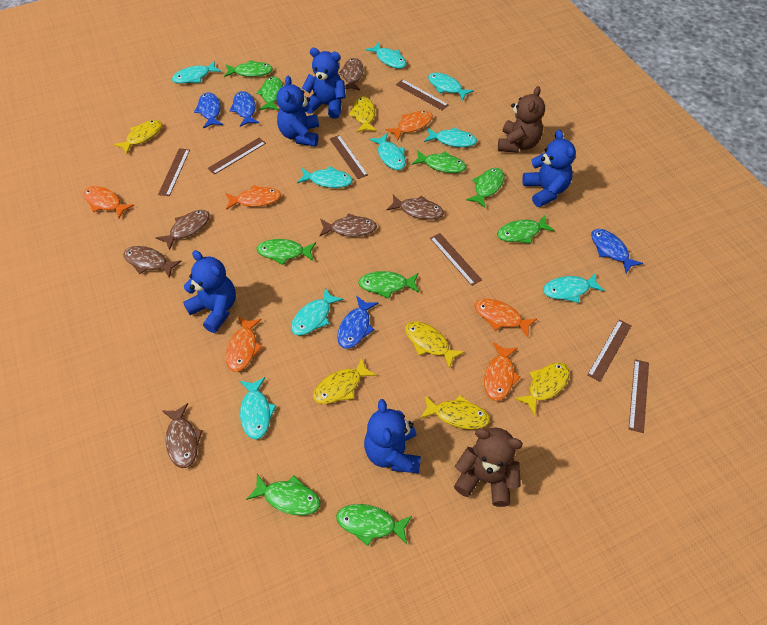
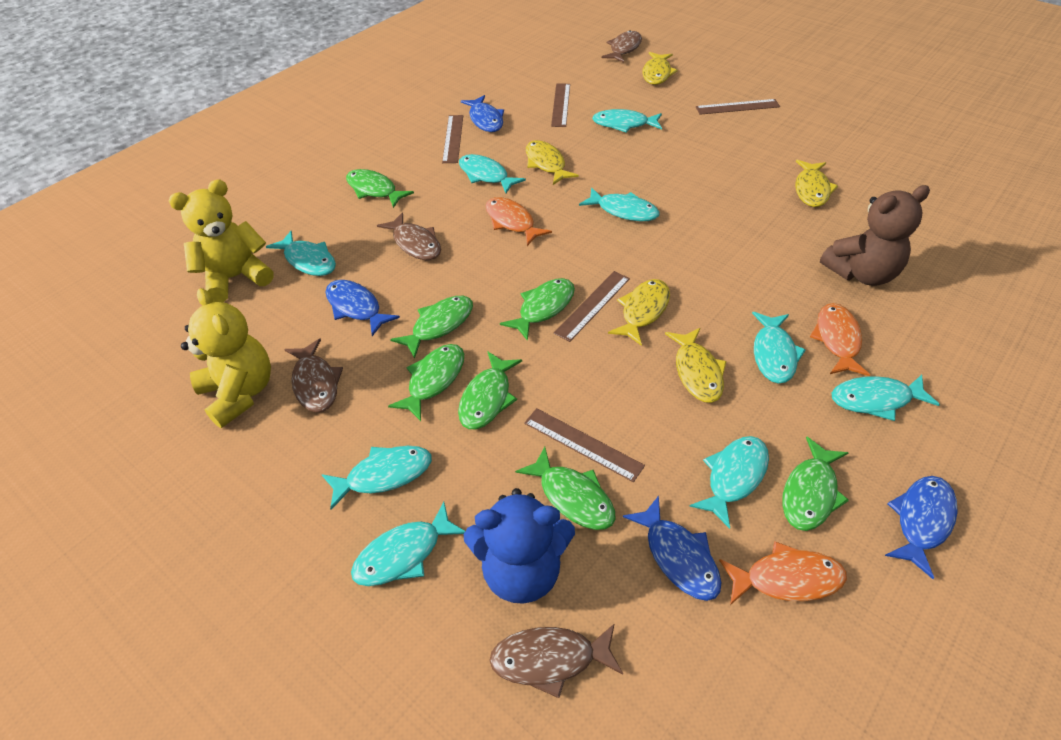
blue teddy bear: [183,250,236,333] [276,76,319,147] [302,48,346,119] [364,399,421,473] [522,130,576,207] = 5 -> [464,488,575,604] = 1
brown fish: [123,246,182,278] [156,210,210,250] [162,403,203,468] [320,213,377,237] [338,58,364,91] [387,195,444,220] = 6 -> [284,338,343,413] [377,212,441,260] [489,623,623,698] [602,30,642,63] = 4
brown ruler: [158,148,190,196] [208,138,266,175] [330,135,368,179] [396,79,448,110] [430,233,482,286] [587,320,632,382] [629,359,649,433] = 7 -> [442,115,463,163] [524,408,645,482] [551,83,570,127] [554,271,630,342] [696,99,780,115] = 5
brown teddy bear: [454,427,523,507] [498,86,545,153] = 2 -> [820,185,930,286] = 1
green fish: [224,60,273,77] [246,474,320,515] [256,76,283,111] [256,239,316,265] [336,504,412,546] [358,271,419,299] [412,150,466,173] [466,168,504,208] [497,215,555,244] = 9 -> [346,169,414,208] [388,344,464,421] [390,296,473,359] [458,351,522,429] [500,278,575,341] [515,447,615,530] [782,437,849,531] = 7
orange fish: [83,186,134,219] [225,185,281,210] [226,317,263,372] [385,111,433,141] [474,299,537,337] [484,342,521,401] = 6 -> [485,197,552,246] [719,541,847,605] [810,303,870,376] = 3
yellow fish: [113,120,162,154] [313,358,377,404] [349,96,377,132] [405,321,465,369] [420,395,490,429] [514,362,570,415] = 6 -> [526,140,579,185] [608,279,670,346] [642,52,678,85] [665,328,727,403] [795,160,838,207] = 5
yellow teddy bear: none = 0 -> [169,179,274,302] [181,288,271,428] = 2

